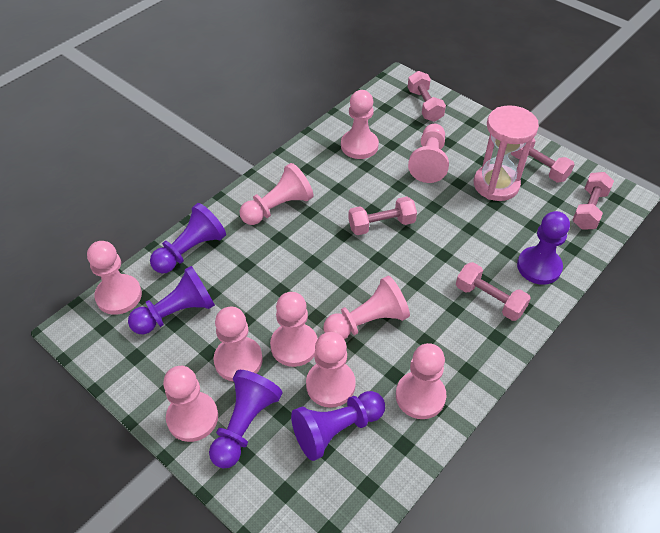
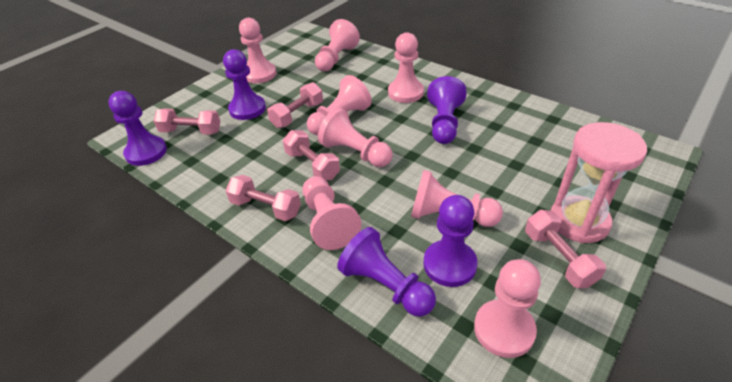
pink pawn: [87,241,142,315] [163,366,218,442] [213,307,263,382] [240,163,313,225] [270,292,318,367] [306,332,356,408] [323,276,410,339] [341,90,379,159] [396,343,446,419] [408,124,449,183] = 10 -> [239,18,277,83] [303,176,362,250] [307,75,372,135] [315,19,360,71] [318,107,393,167] [388,32,424,103] [411,170,503,227] [474,259,541,358] = 8

